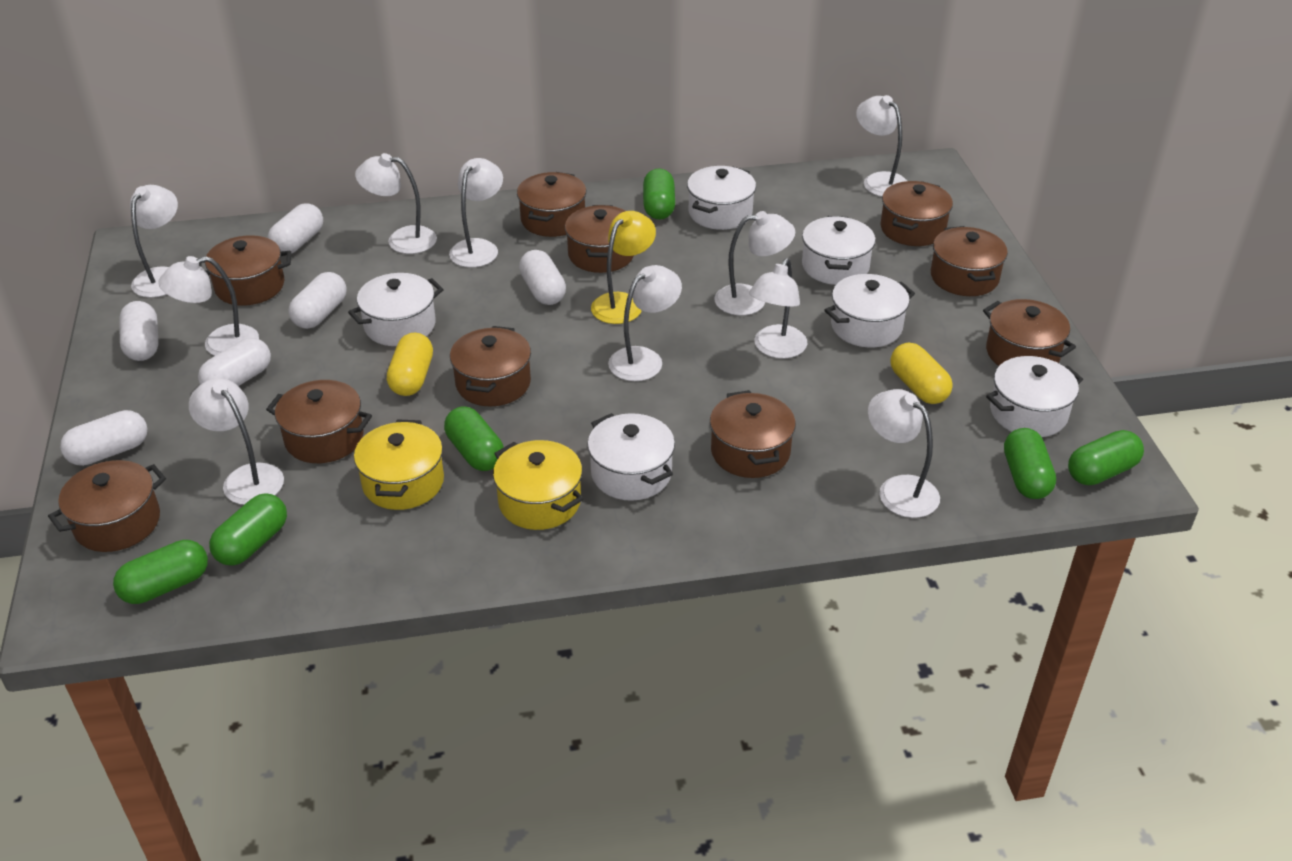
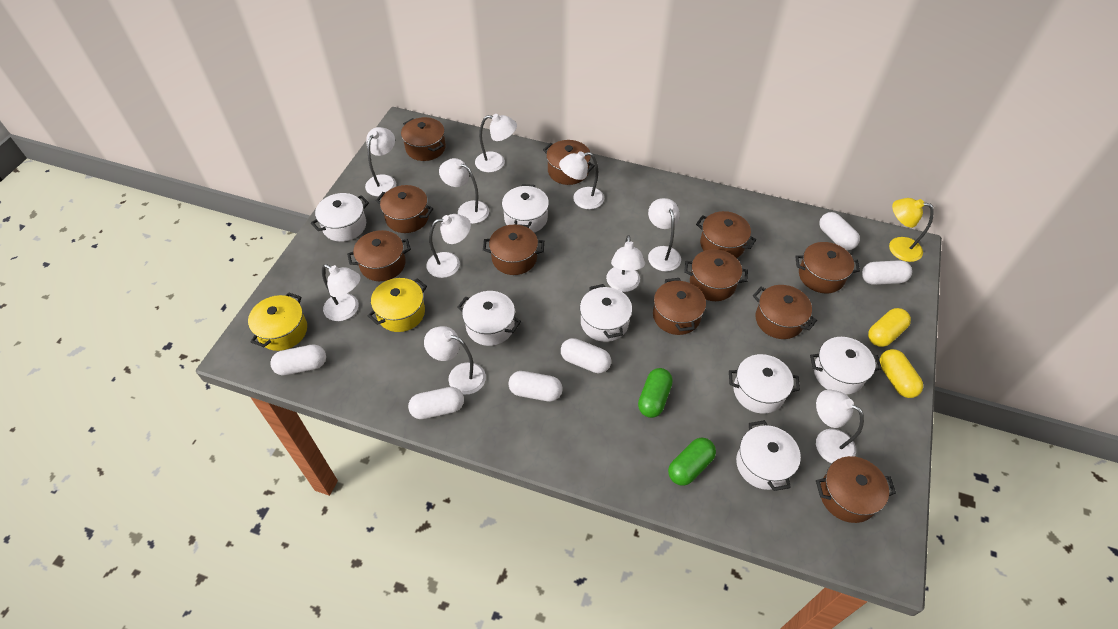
brown pot: [48,460,166,552] [199,235,291,306] [266,380,372,463] [450,326,531,406] [517,172,586,237] [565,205,634,273] [710,390,796,478] [880,181,953,246] [931,226,1008,296] [983,299,1076,366] = 10 -> [347,230,411,281] [376,185,433,233] [401,117,446,161] [483,225,544,275] [543,140,595,185] [653,278,706,335] [684,249,748,301] [696,211,756,258] [753,285,817,339] [795,242,860,293] [816,456,896,523] = 11
green capsule: [113,540,208,604] [209,494,287,566] [444,406,504,471] [643,168,675,220] [1004,428,1056,499] [1068,430,1144,485] = 6 -> [638,368,673,418] [668,438,716,486] = 2
white pot: [348,273,443,346] [587,413,675,501] [687,166,756,230] [802,216,875,285] [824,274,915,347] [986,356,1083,437] = 6 -> [311,193,369,242] [457,291,521,346] [502,184,549,232] [580,284,632,342] [729,354,800,414] [736,420,801,491] [810,337,882,395] = 7

